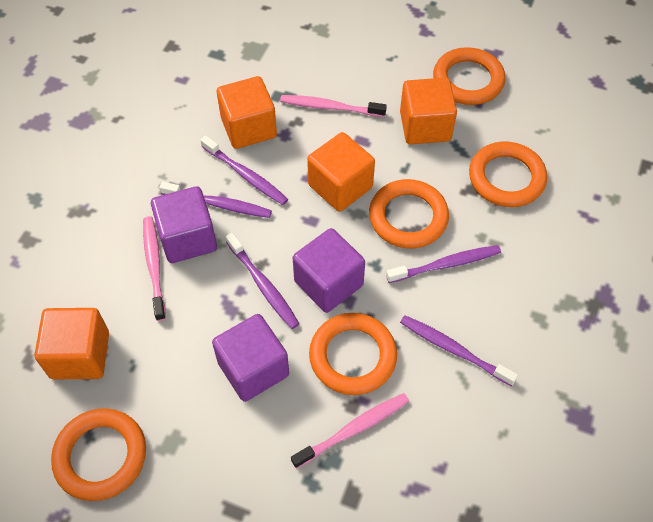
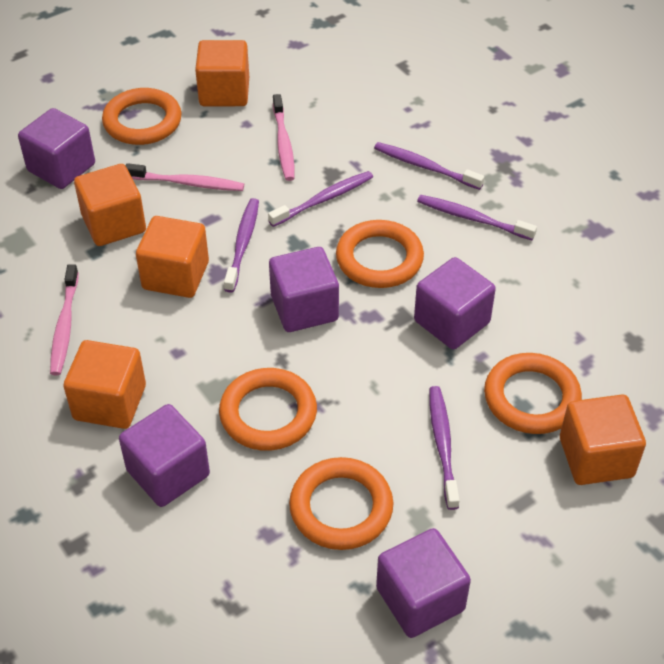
orange cube: [34,308,109,380] [217,76,277,149] [307,132,375,212] [400,78,457,144] = 4 -> [63,340,146,429] [74,164,146,246] [136,216,209,298] [195,40,249,106] [560,394,646,485] = 5
purple cube: [151,186,217,263] [212,314,289,402] [293,228,365,313] = 3 -> [18,108,95,189] [119,404,210,507] [269,247,339,332] [376,528,471,638] [414,257,496,349] = 5

